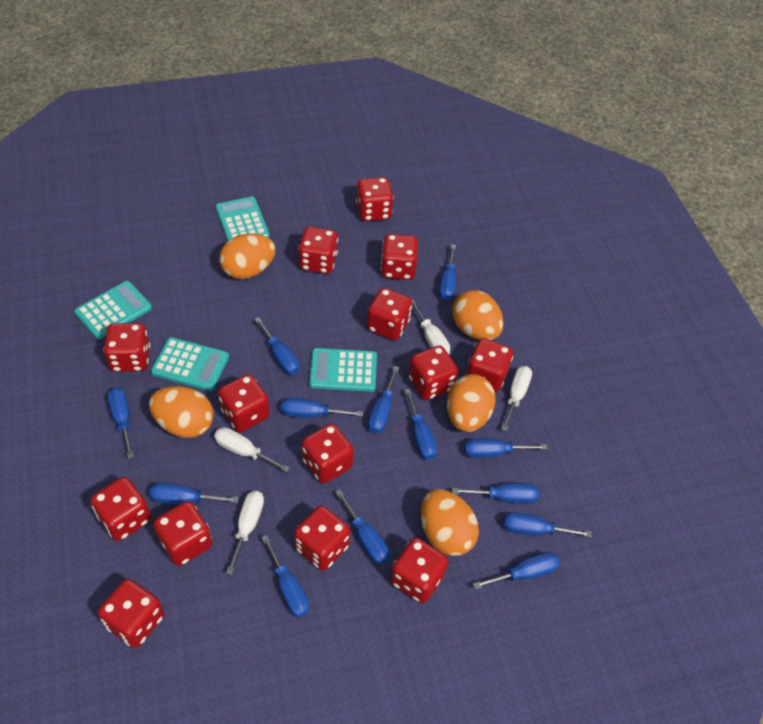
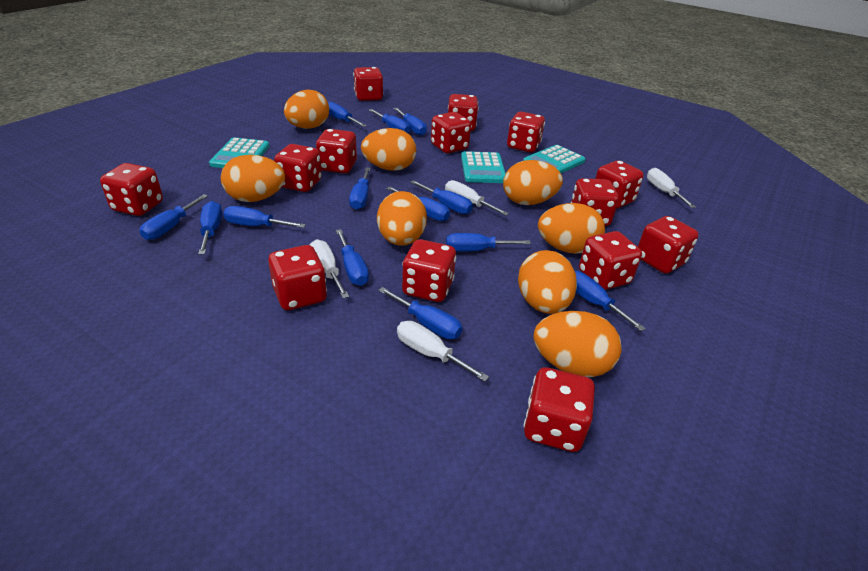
orange egg: [149,386,213,438] [219,234,276,279] [421,489,479,556] [447,374,496,432] [452,290,504,340] = 5 -> [221,155,285,202] [284,89,329,129] [361,128,416,171] [377,191,427,246] [503,160,563,205] [518,250,577,314] [533,311,622,377] [538,203,605,254] = 8
turquoise calculator: [74,281,152,339] [151,337,229,391] [215,197,270,241] [309,348,377,392] = 4 -> [209,137,270,168] [461,151,506,183] [523,145,586,173] = 3

